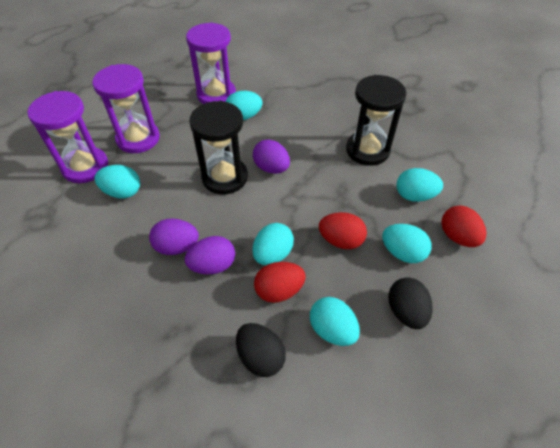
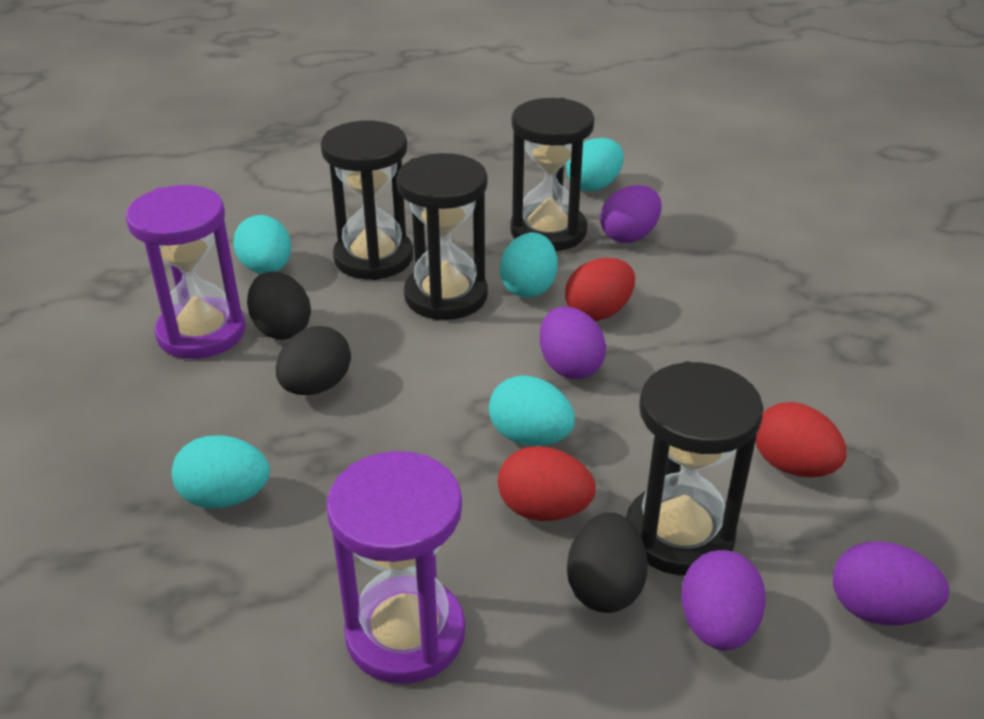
black egg: [236,323,286,377] [388,277,432,329] = 2 -> [247,271,311,340] [276,326,351,395] [567,512,648,613] = 3
black hourglass: [189,101,248,194] [346,75,406,166] = 2 -> [321,121,413,280] [396,153,488,320] [510,98,594,251] [626,361,763,576] = 4
purple egg: [149,218,199,255] [185,236,235,274] [253,139,290,174] = 3 -> [540,306,606,379] [600,185,662,243] [681,550,766,651] [833,541,949,625] = 4
purple hourglass: [27,91,108,183] [92,64,160,153] [186,23,236,104] = 3 -> [126,185,246,359] [326,451,465,684] = 2
turquoise egg: [94,165,140,199] [225,91,262,120] [252,223,294,265] [310,297,360,346] [382,224,432,263] [396,168,443,202] = 6 -> [172,435,270,508] [233,215,291,274] [489,375,575,446] [500,233,558,298] [566,138,624,191] = 5

